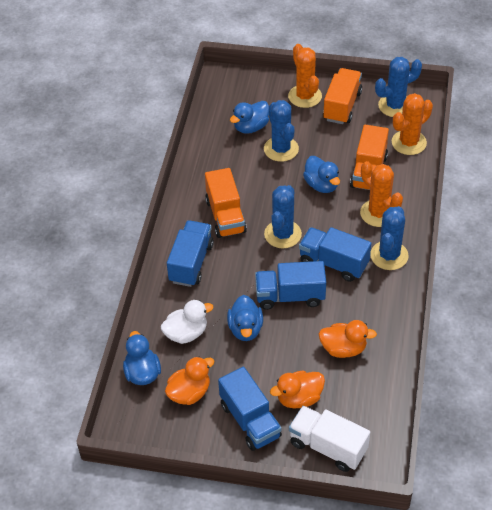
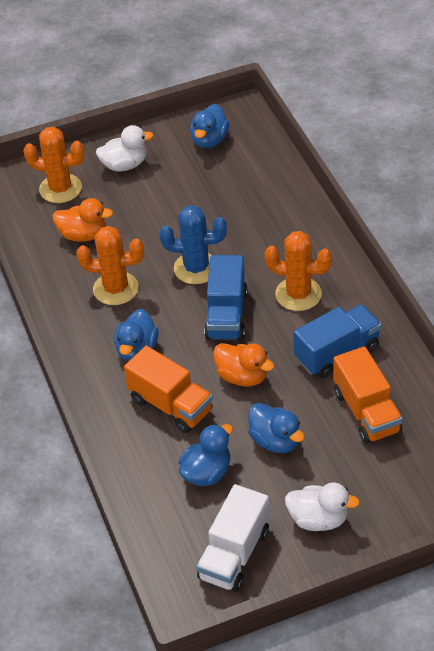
blue cactus: [264,100,299,162] [264,185,302,248] [370,206,409,270] [375,57,422,117] = 4 -> [159,205,227,284] = 1
blue truck: [167,220,214,287] [218,367,282,451] [255,261,326,310] [299,227,371,282] = 4 -> [204,255,248,340] [293,304,381,378] = 2
orange duck: [165,356,215,405] [270,371,325,409] [319,320,377,358] = 3 -> [52,198,113,242] [213,343,275,387] = 2
orange truck: [205,168,247,238] [323,68,362,124] [350,125,389,190] = 3 -> [124,346,213,433] [333,346,403,444] = 2
white duck: [161,300,213,344] = 1 -> [96,125,154,171] [285,483,360,531] = 2

